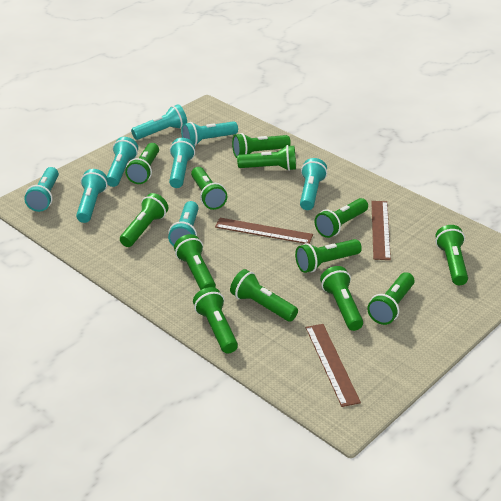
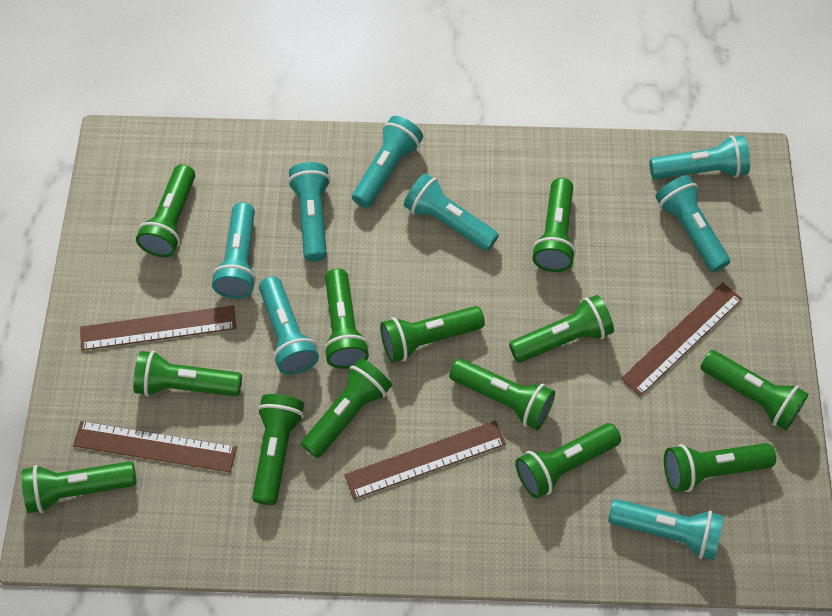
brown ruler: [215,218,313,244] [306,324,361,407] [371,201,391,260] = 3 -> [73,421,237,472] [80,305,236,351] [344,420,506,499] [620,282,742,396] = 4

